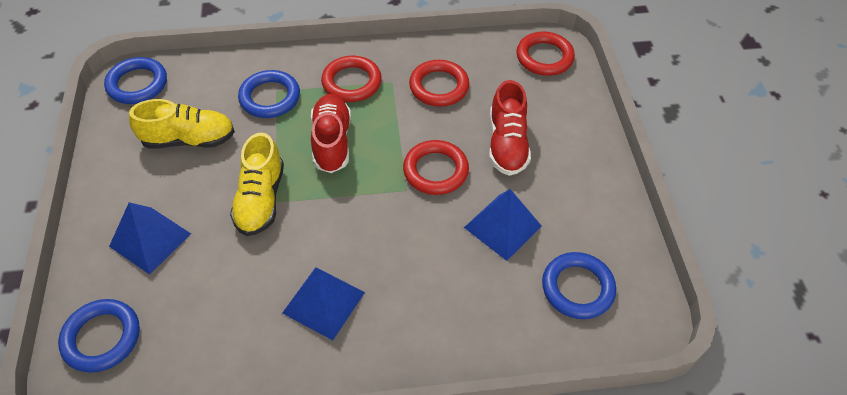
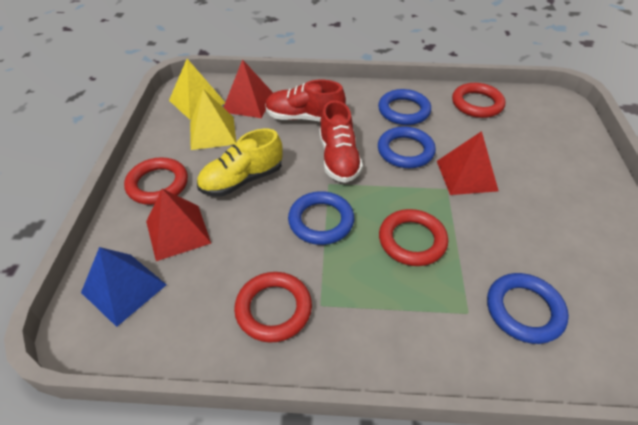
blue pyramid: [109,202,191,275] [282,267,365,340] [464,189,542,261] = 3 -> [81,247,167,327] = 1
red pyramid: none = 0 -> [146,189,211,261] [223,59,273,118] [437,131,499,195] = 3
yellow pyramid: none = 0 -> [169,59,225,120] [190,89,236,150] = 2
yellow shoe: [129,99,235,149] [230,132,284,236] = 2 -> [197,129,283,196] = 1

